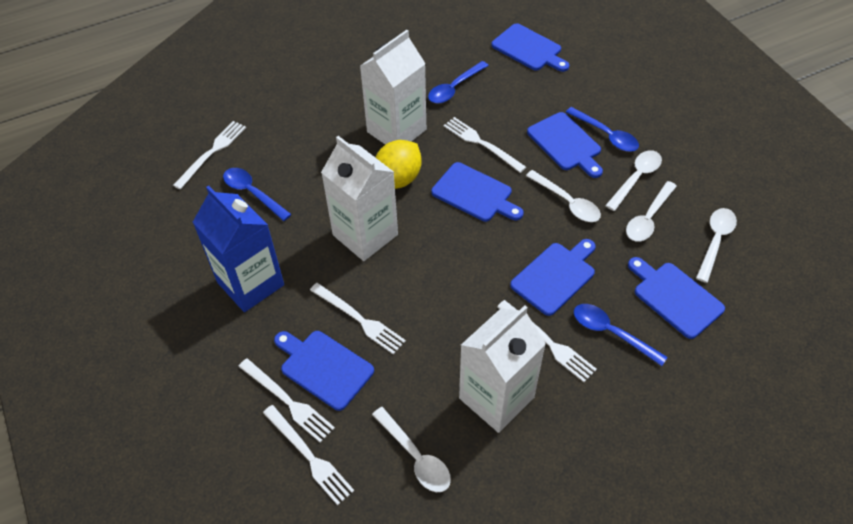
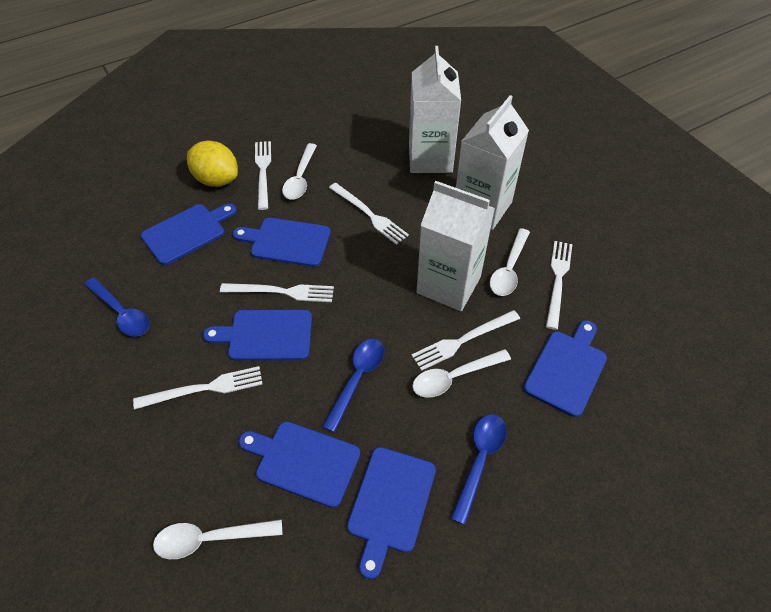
blue carton: [193,186,284,312] = 1 -> none = 0
blue spoon: [223,168,292,221] [428,61,489,104] [566,107,639,152] [574,304,668,366] = 4 -> [84,277,150,337] [323,339,384,433] [451,414,507,525] = 3
white spoon: [372,407,451,492] [526,170,601,222] [605,150,662,211] [626,181,677,242] [696,208,737,283] = 5 -> [153,519,282,559] [282,143,317,200] [412,349,511,398] [490,228,530,296] = 4

